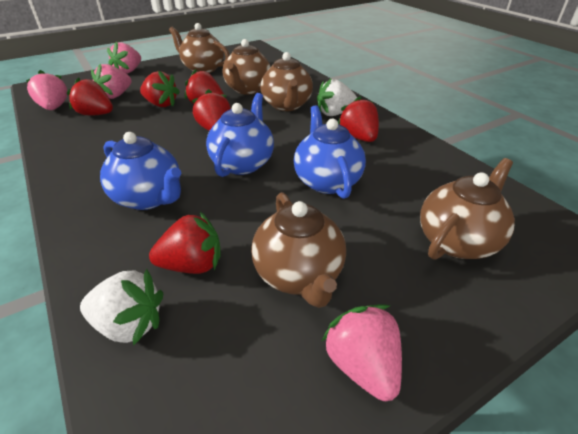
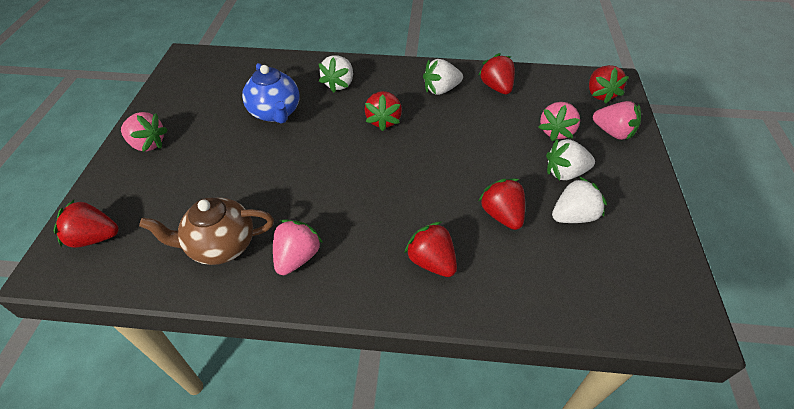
blue teapot: [100,132,181,210] [206,93,274,177] [294,105,366,199] = 3 -> [242,63,299,124] = 1
brown teapot: [169,23,230,73] [223,39,271,95] [251,192,346,308] [261,52,313,111] [420,158,515,260] = 5 -> [139,197,274,265] = 1
white strawberry: [80,269,163,346] [317,78,357,116] = 2 -> [319,55,353,93] [423,59,463,95] [546,139,595,180] [552,176,607,223] = 4

